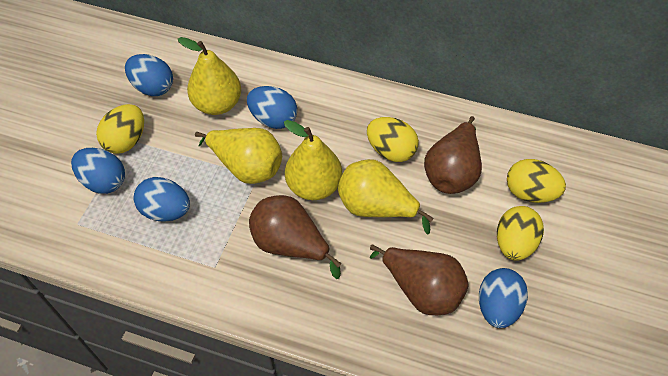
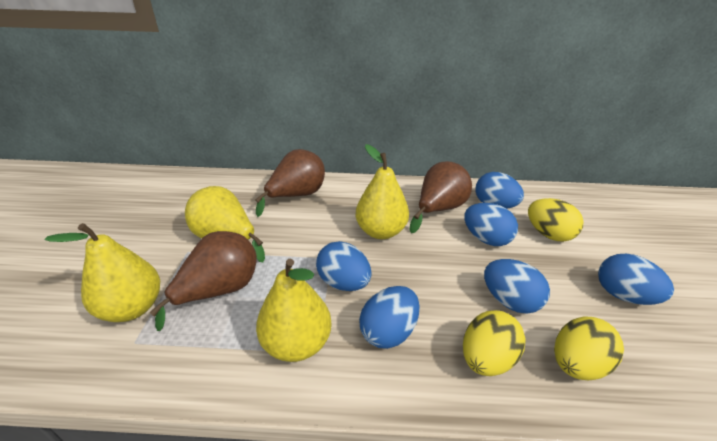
blue egg: [71,148,125,194] [125,54,173,96] [134,177,190,221] [247,86,297,129] [479,268,528,328] = 5 -> [316,241,372,291] [359,286,420,349] [464,203,518,246] [475,172,524,209] [484,259,550,314] [598,254,674,305] = 6
yellow egg: [96,104,144,154] [367,117,419,162] [497,206,544,261] [507,159,566,203] = 4 -> [463,310,526,376] [528,198,584,242] [554,316,624,380] = 3

